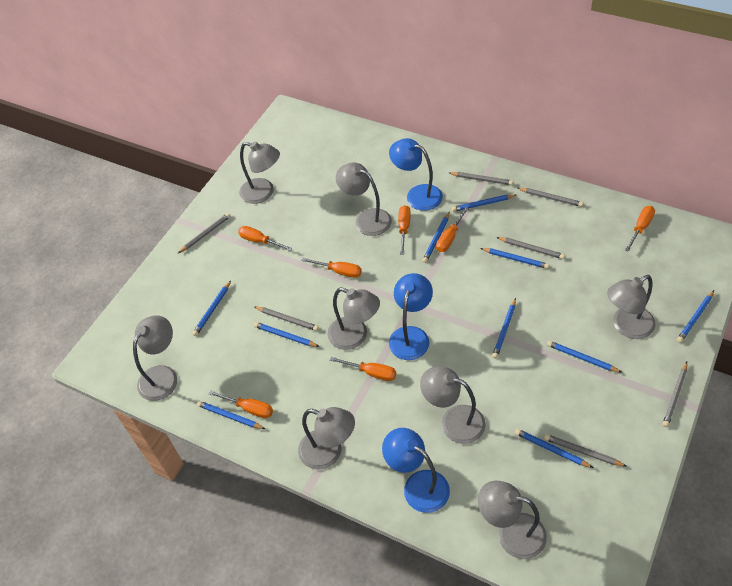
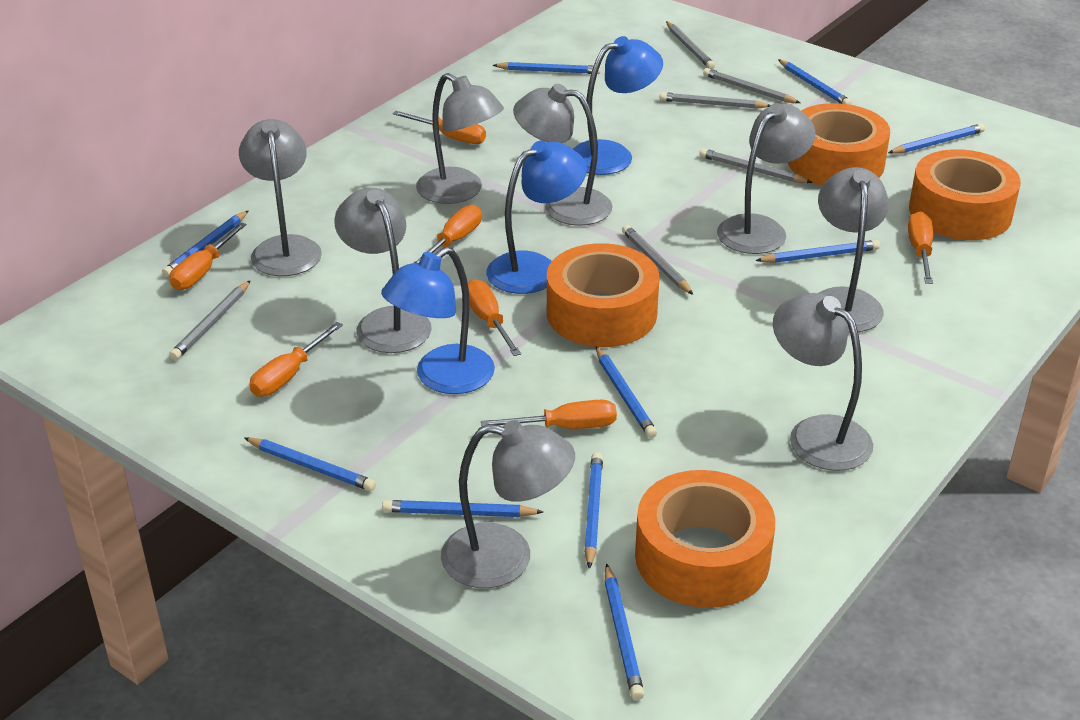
grey pencil: [178,213,231,253] [255,307,319,331] [449,172,513,185] [496,237,565,259] [518,188,583,207] [544,434,627,467] [663,362,687,427] = 7 -> [169,280,251,360] [622,225,693,295] [660,92,771,109] [666,21,715,69] [699,148,813,183] [703,68,800,103] = 6
orange tape: none = 0 -> [547,243,659,347] [635,470,775,608] [788,103,890,186] [909,149,1021,240] = 4

